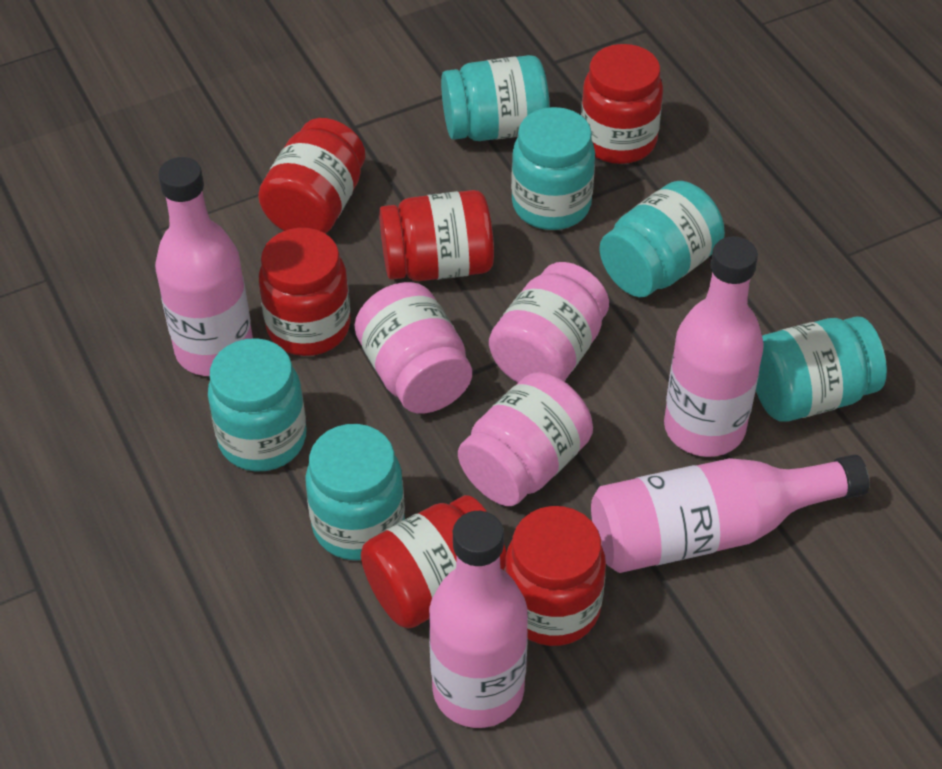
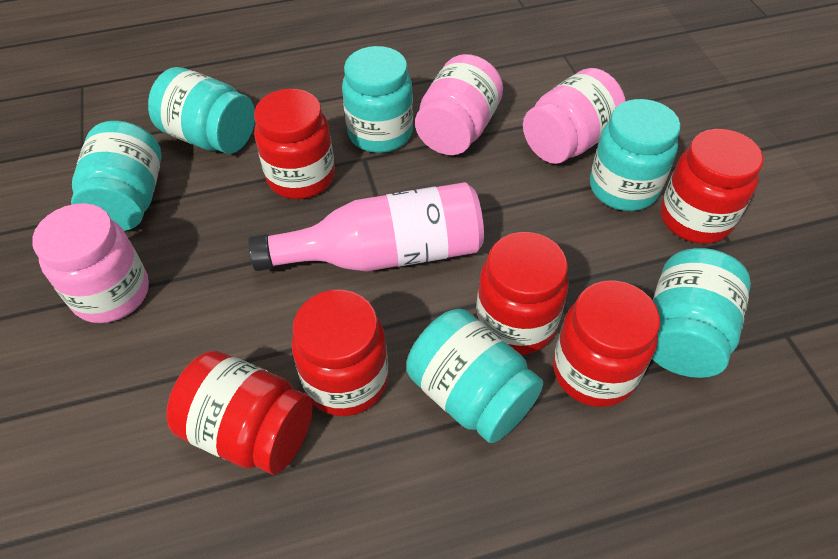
pink bottle: [155,157,253,376] [429,511,528,728] [591,454,869,573] [664,236,764,457] = 4 -> [248,182,484,271] = 1

